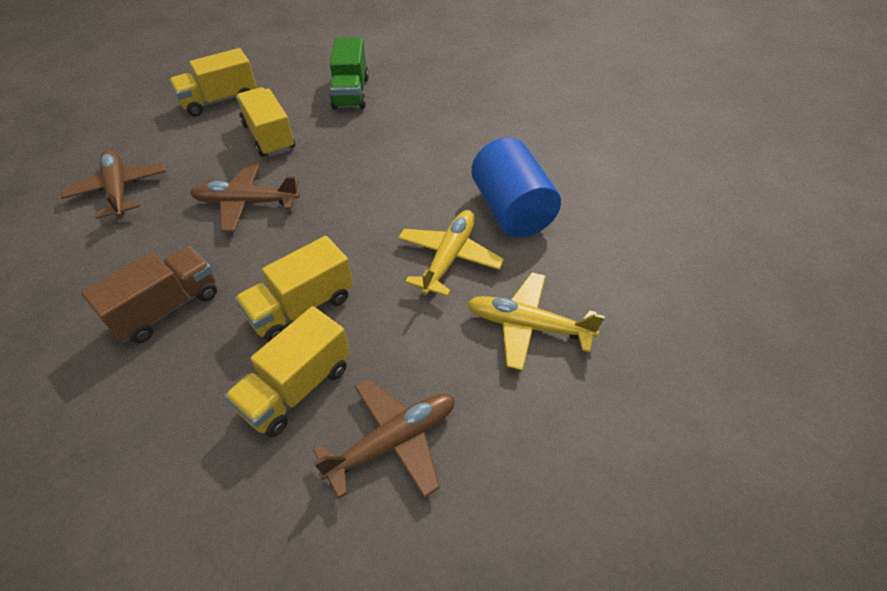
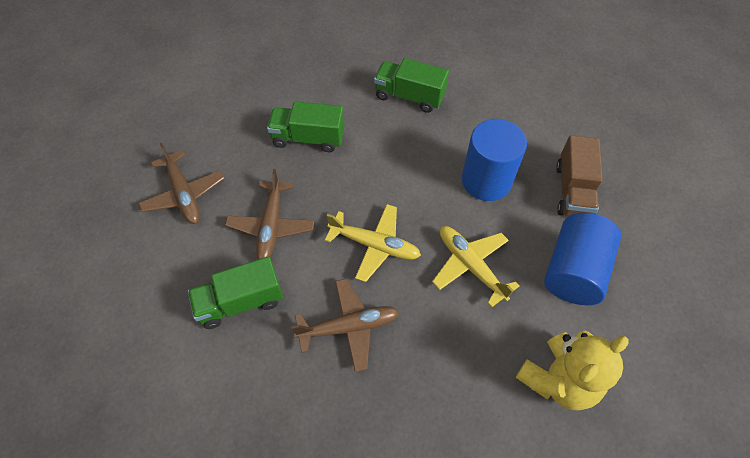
blue cylinder: [472,137,561,238] = 1 -> [462,119,527,201] [544,213,621,305] = 2
green truck: [330,37,369,109] = 1 -> [188,256,283,329] [267,101,345,152] [374,58,449,113] = 3
yellow teddy bear: none = 0 -> [515,330,628,411] = 1
yellow truck: [169,48,257,117] [224,306,350,437] [235,236,353,342] [236,87,295,157] = 4 -> none = 0

